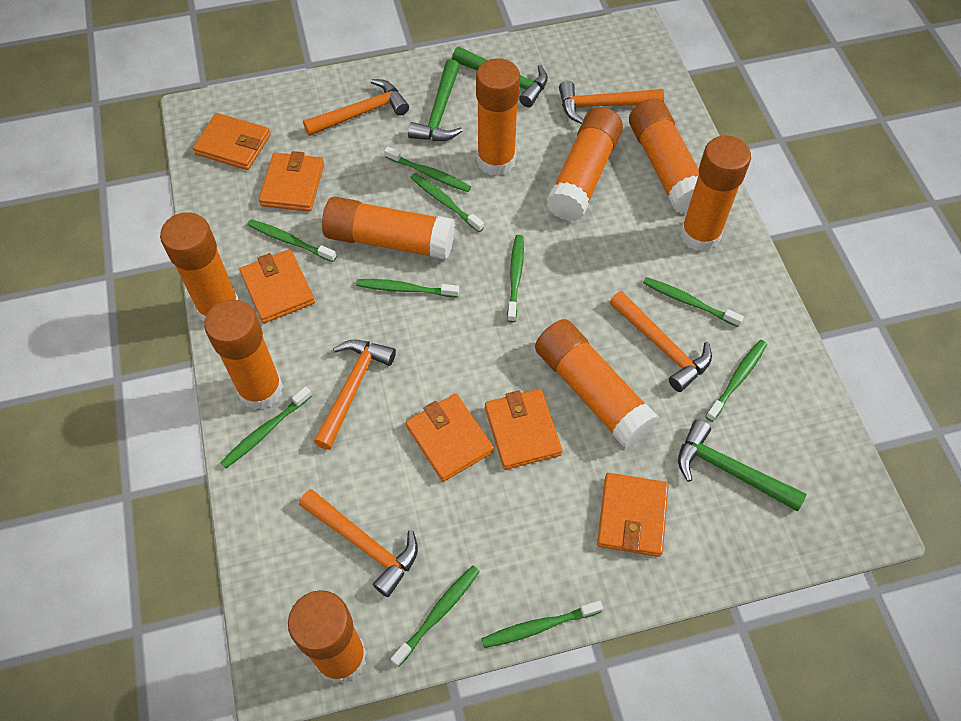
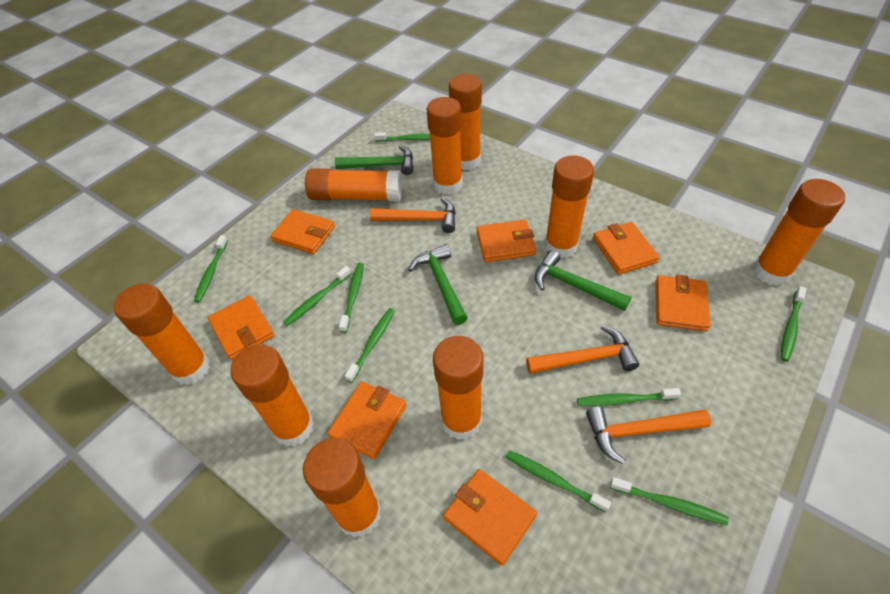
green toothbrush: [220,386,312,469] [248,219,337,262] [356,279,459,297] [384,147,471,192] [391,566,480,667] [411,173,484,232] [481,601,603,648] [507,235,524,322] [643,277,744,327] [706,340,767,422] = 10 -> [194,235,228,303] [283,266,351,326] [339,263,364,333] [345,308,395,383] [374,132,430,142] [506,450,611,512] [577,388,681,406] [610,477,729,525] [780,286,806,362] = 9
orange hammer: [299,489,418,597] [303,79,409,136] [314,340,396,450] [559,81,664,124] [610,291,712,392] = 5 -> [370,198,456,233] [526,325,639,374] [586,407,711,464] = 3
orange wallet: [193,113,271,170] [239,249,315,323] [259,151,324,212] [406,394,494,482] [485,389,562,470] [597,473,669,557] = 6 -> [208,295,274,360] [270,209,335,254] [327,381,406,459] [443,469,537,566] [477,219,536,262] [593,222,659,274] [655,275,711,331] = 7

